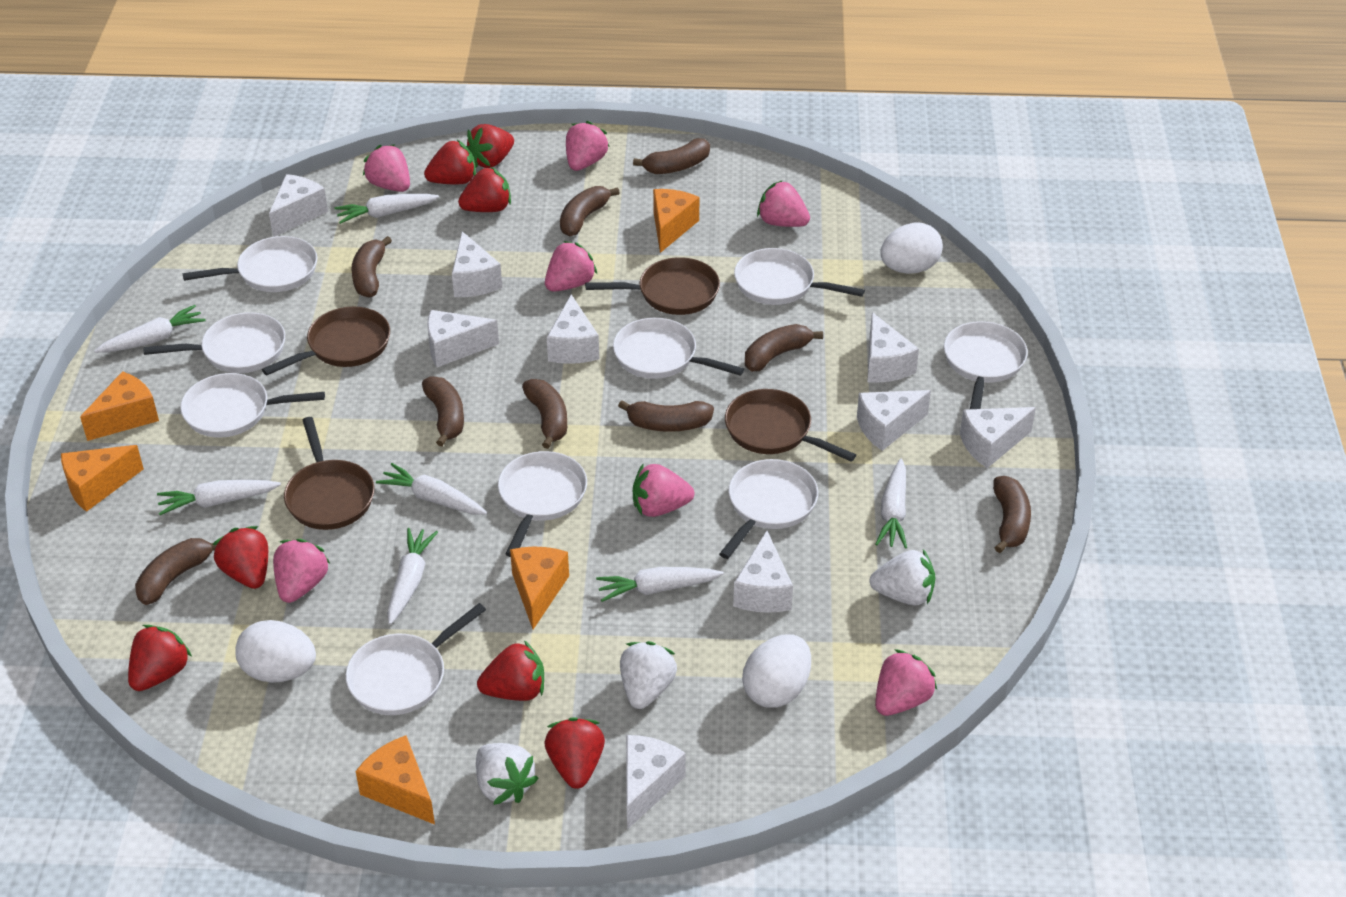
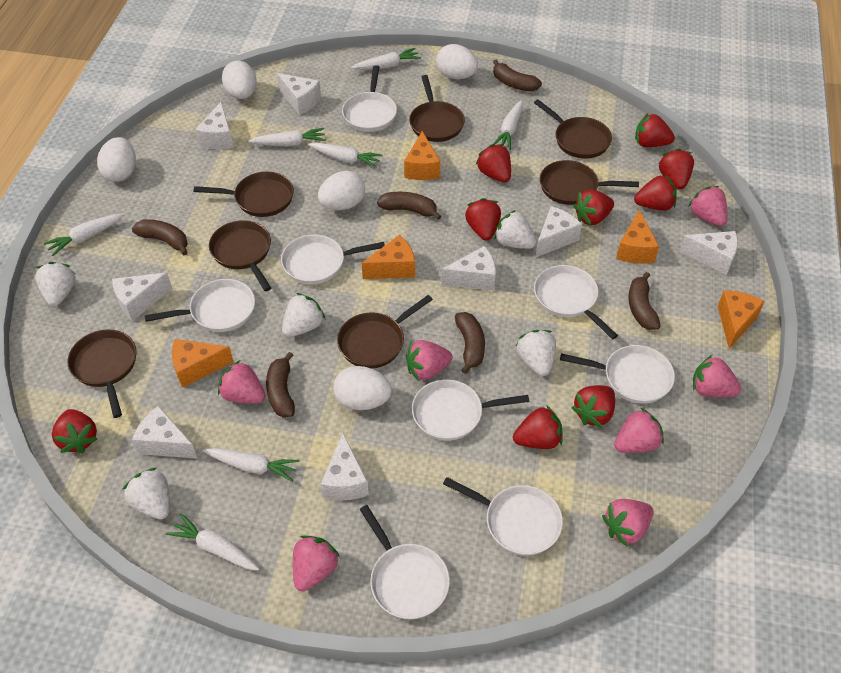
brown banana: [135,538,216,605] [351,236,392,298] [422,376,464,447] [522,379,567,449] [560,186,620,237] [618,400,714,432] [633,138,710,174] [745,324,823,371] [993,476,1031,553] = 9 -> [132,220,188,255] [266,352,295,417] [377,192,442,220] [455,312,485,374] [493,59,542,92] [628,272,661,330] = 6
brown pan: [262,307,390,375] [284,417,374,530] [585,257,720,315] [725,389,856,462] = 4 -> [67,330,137,418] [194,172,294,217] [209,220,271,291] [337,295,433,368] [409,75,465,142] [534,99,612,159] [540,160,639,205] = 7
red strawberry: [128,625,192,691] [213,526,268,589] [424,140,476,184] [458,167,511,212] [466,124,514,168] [477,640,544,701] [544,717,605,789] = 7 -> [52,409,97,453] [465,198,501,241] [476,144,511,183] [513,405,563,449] [572,385,615,428] [573,189,614,225] [634,174,677,210] [635,113,675,147] [659,149,694,189] = 9
white cheese: [269,174,328,237] [427,310,499,367] [452,231,502,297] [547,294,599,364] [626,735,686,830] [733,531,793,613] [857,390,931,451] [867,312,919,383] [960,407,1036,468] = 9 -> [112,272,172,321] [132,406,197,459] [195,102,233,149] [277,73,321,115] [321,433,369,500] [441,246,496,291] [535,206,582,258] [680,231,738,275] = 8
white egg: [235,620,316,683] [742,634,811,708] [880,223,943,274] = 3 -> [97,137,136,182] [222,61,257,99] [318,171,365,210] [333,366,392,410] [436,44,478,79] = 5
white pan: [143,312,285,373] [180,373,325,438] [183,236,317,292] [345,603,486,715] [498,451,587,557] [613,318,744,379] [719,459,818,559] [734,248,865,305] [944,321,1028,409] = 9 -> [144,279,255,332] [281,235,385,285] [342,65,397,132] [359,505,450,619] [412,379,529,441] [443,477,563,556] [534,265,618,340] [560,345,675,404] = 8
white strawberry: [476,743,539,805] [620,641,677,709] [870,550,936,606] = 3 -> [35,262,76,306] [122,468,170,520] [282,293,326,337] [494,210,536,249] [516,330,556,376] = 5

